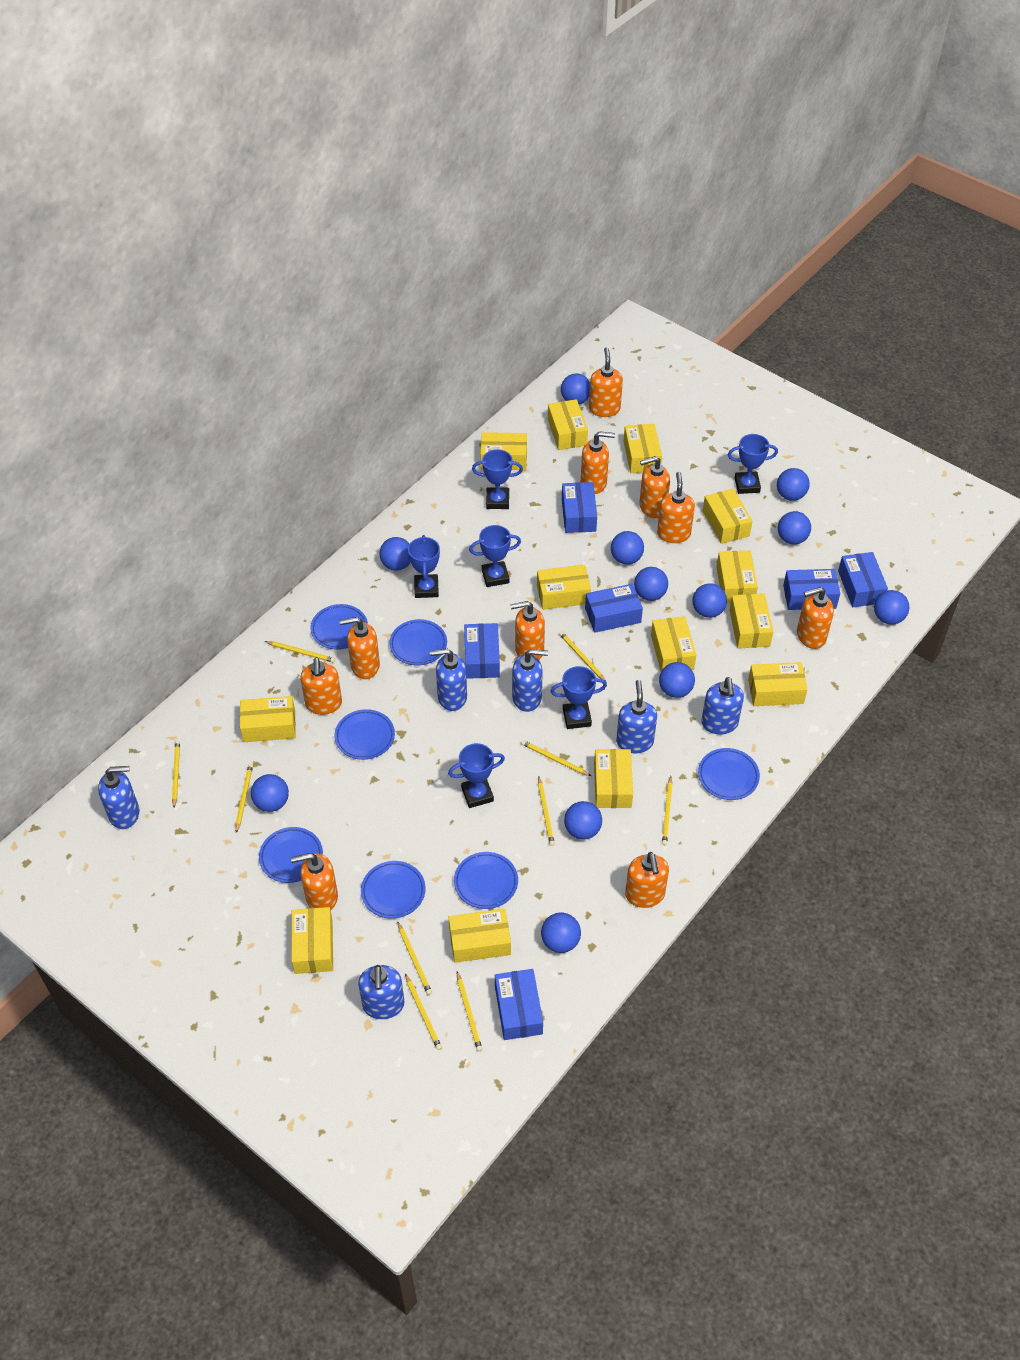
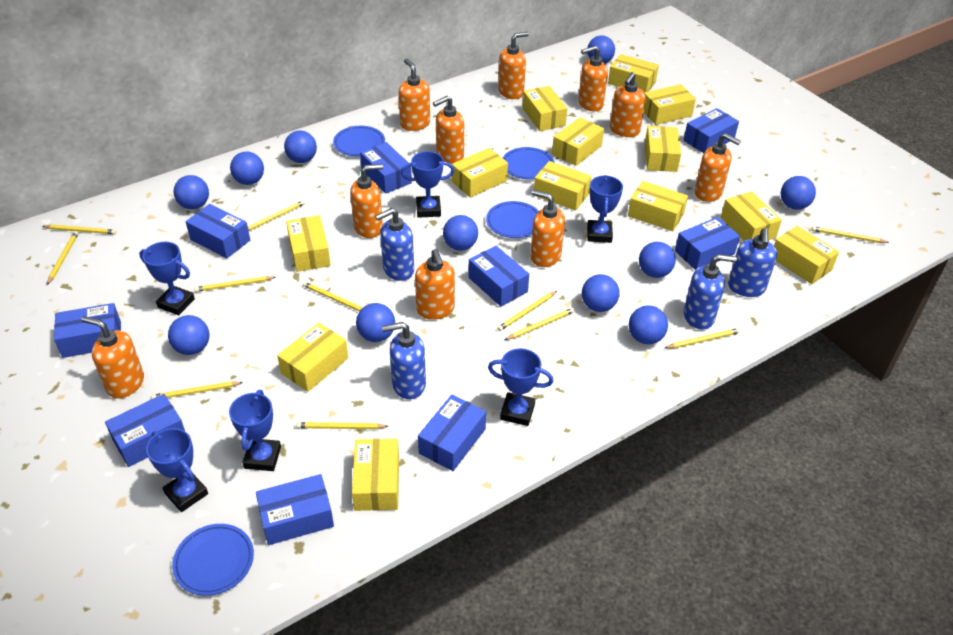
blue ball: [251,774,289,812] [379,537,411,571] [541,913,581,953] [561,373,590,404] [564,801,602,839] [611,531,644,565] [634,567,668,601] [659,662,695,698] [693,583,727,618] [777,468,810,501] [778,511,811,545] [874,590,909,625] = 12 -> [168,315,209,355] [174,175,209,209] [230,152,264,185] [284,130,317,163] [356,303,395,342] [443,215,478,251] [582,274,620,312] [587,35,615,64] [629,305,668,344] [639,242,676,278] [781,176,816,210] = 11
blue box: [464,623,500,679] [495,969,543,1040] [562,482,597,533] [585,584,643,633] [783,569,840,610] [838,552,888,607] = 6 -> [54,303,121,358] [105,394,185,467] [186,204,250,258] [256,474,334,545] [360,142,412,194] [418,395,486,471] [469,246,529,307] [675,217,740,270] [683,108,739,153] = 9
blue plate: [259,827,323,883] [311,604,368,650] [334,709,395,760] [361,861,426,919] [389,619,447,665] [454,852,518,909] [698,748,760,800] = 7 -> [172,524,254,596] [333,126,385,156] [486,201,539,238] [503,147,555,180] = 4
blue soap dispenser: [98,766,139,829] [358,965,405,1019] [430,649,467,711] [512,649,548,712] [616,680,657,753] [701,677,744,735] = 6 -> [375,208,414,281] [382,322,426,399] [684,254,737,330] [728,228,777,297] = 4
yellow pencil: [172,740,180,808] [235,763,253,833] [265,641,335,663] [398,922,432,995] [405,974,442,1050] [457,971,482,1051] [521,740,591,776] [538,777,555,846] [559,631,606,681] [662,776,673,845] = 10 -> [43,225,116,234] [47,231,78,285] [151,381,243,399] [194,276,276,292] [248,200,305,231] [296,422,389,429] [303,282,363,311] [497,291,557,331] [505,308,575,340] [665,328,741,348] [811,226,889,243] = 11

